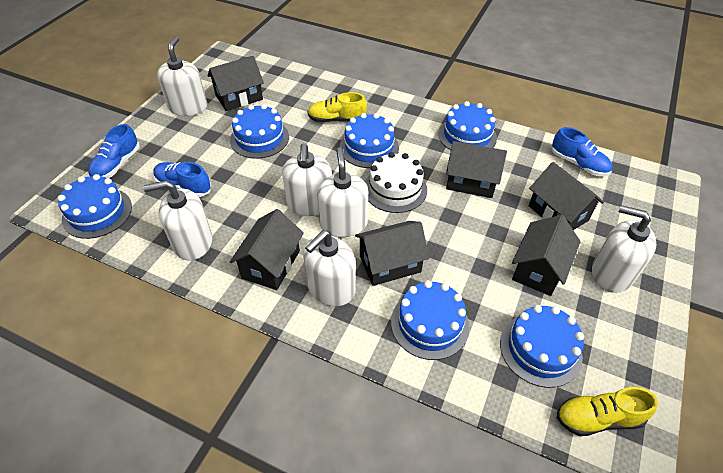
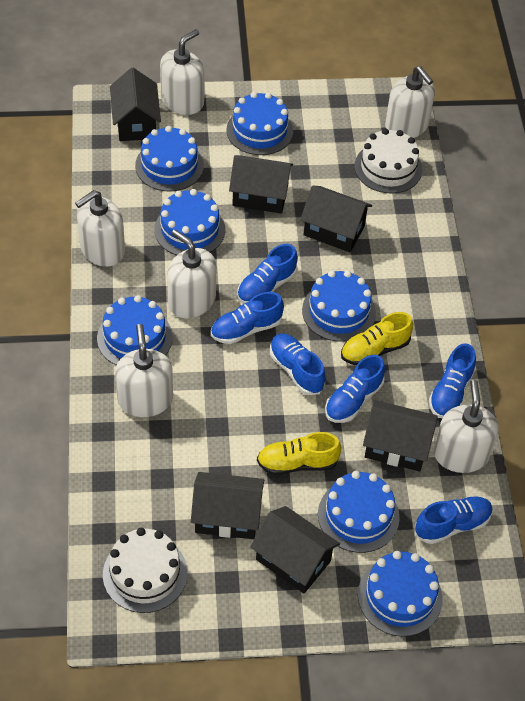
blue cake: [58,174,132,239] [230,104,289,159] [340,113,399,168] [391,280,469,360] [438,101,497,150] [500,305,584,388] = 6 -> [97,295,173,366] [135,126,204,191] [155,189,225,255] [226,92,293,155] [302,270,376,342] [318,471,400,553] [358,551,443,637] = 7
blue shoe: [88,124,140,178] [153,162,211,197] [552,127,613,176] = 3 -> [211,292,284,344] [237,244,298,304] [270,333,326,395] [325,355,385,423] [415,496,493,544] [429,343,476,418] = 6
white cake: [365,152,427,213] = 1 -> [103,528,188,613] [355,128,422,194] = 2

